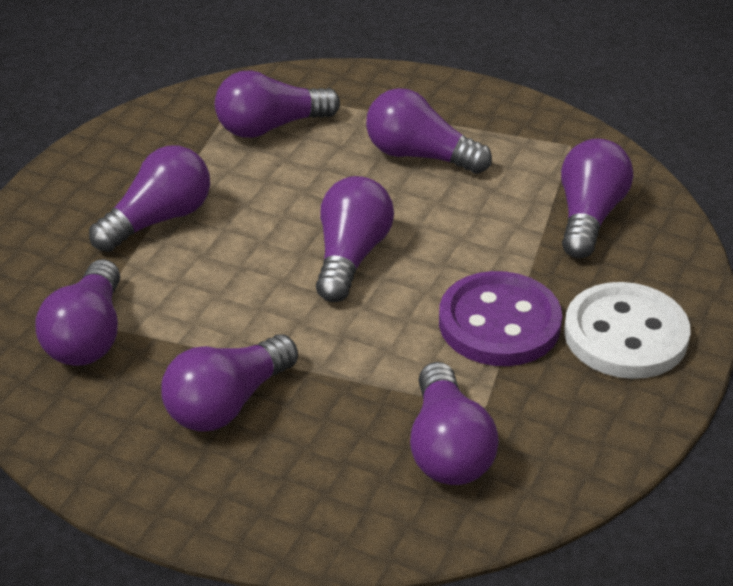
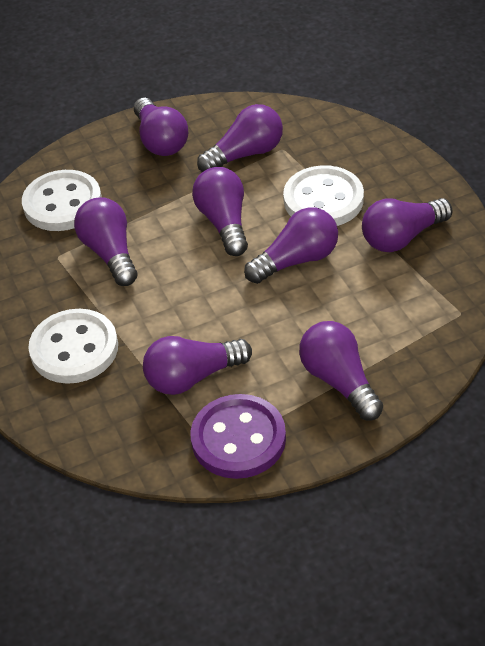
white button: [564,282,691,379] = 1 -> [22,170,102,231] [28,309,118,384] [283,165,364,226] = 3

